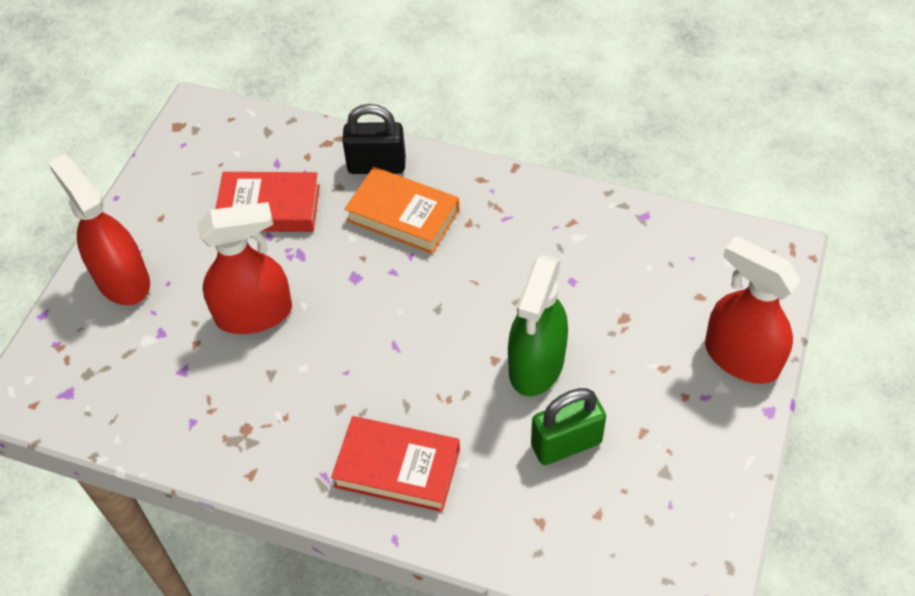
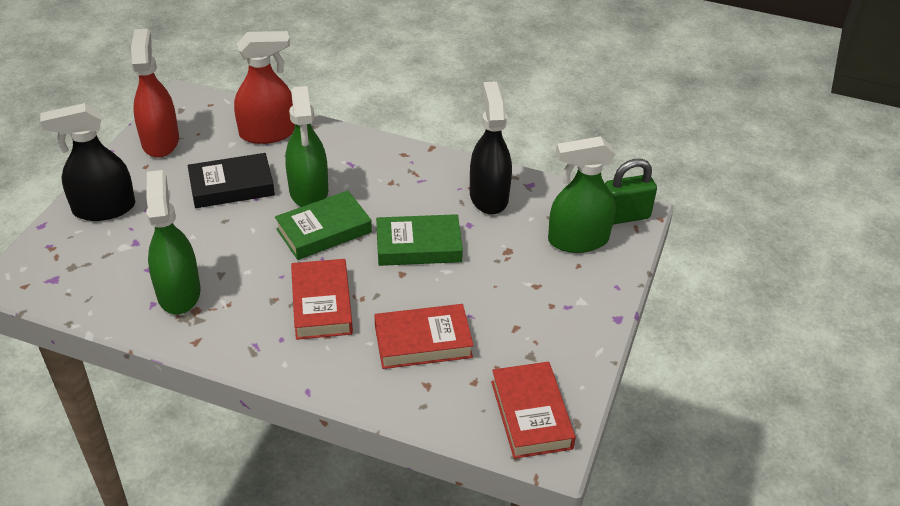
black book: none = 0 -> [188,153,275,208] = 1
black padlock: [342,104,406,174] = 1 -> none = 0
black spray bottle: none = 0 -> [40,103,135,221] [470,81,512,215] = 2
green book: none = 0 -> [275,191,372,260] [376,214,463,266] = 2
green spray bottle: [508,255,568,397] = 1 -> [146,170,201,314] [285,86,328,207] [548,136,616,253] = 3
orange book: [345,167,459,254] = 1 -> none = 0
red book: [215,172,320,232] [331,416,460,512] = 2 -> [291,259,353,340] [375,304,474,369] [491,362,576,459] = 3
red spray bottle: [48,154,150,305] [197,202,292,334] [705,236,801,384] = 3 -> [131,29,179,158] [234,31,295,144] = 2

